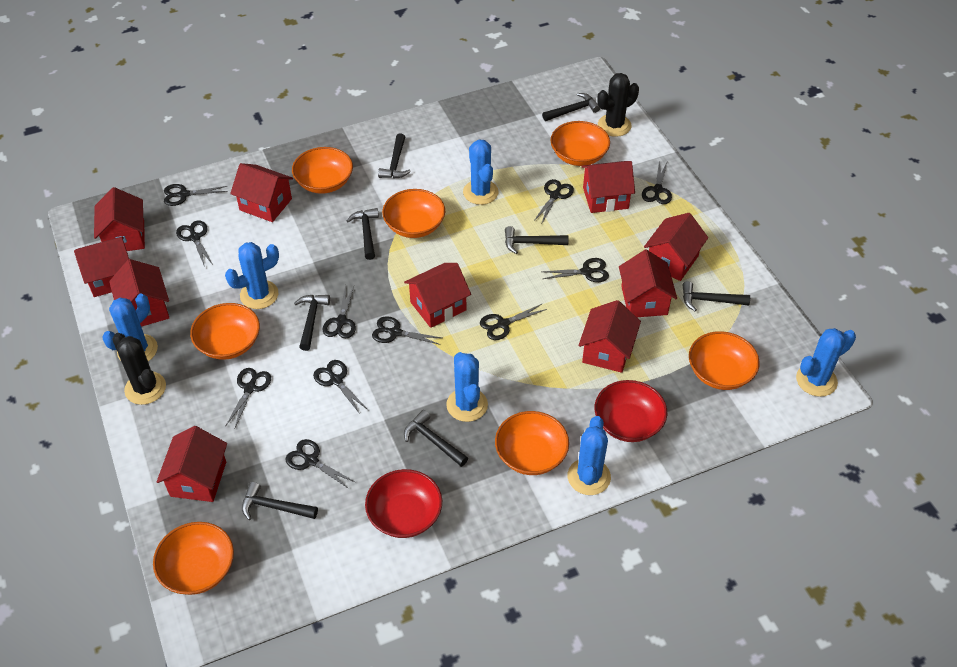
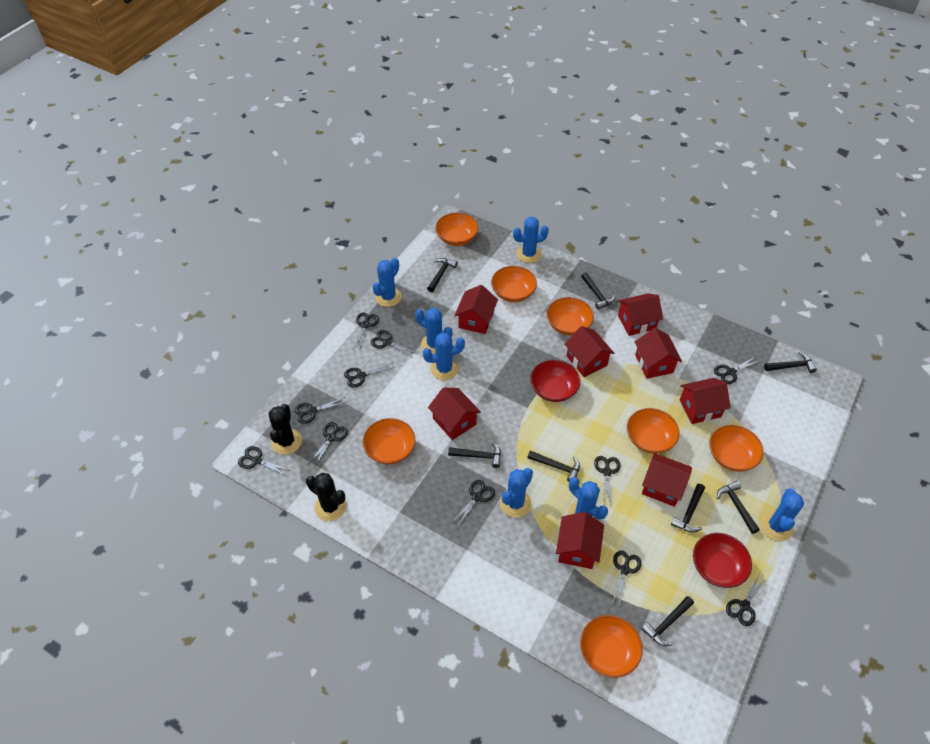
blue cactus: [102,294,158,361] [225,242,279,309] [446,352,488,422] [463,140,499,205] [568,416,611,495] [796,328,856,397] = 6 -> [372,258,402,307] [415,308,452,354] [423,333,465,380] [500,468,533,518] [513,217,549,263] [568,477,608,521] [760,488,804,541] = 7
red house: [74,236,129,297] [94,187,145,251] [109,259,169,327] [157,426,227,502] [230,163,293,222] [404,263,471,328] [578,300,641,373] [581,161,635,213] [619,250,677,317] [644,213,708,281] = 10 -> [428,387,481,440] [454,285,498,334] [556,512,604,569] [564,326,614,377] [618,293,663,336] [635,328,682,379] [642,453,692,507] [680,378,731,424] = 8

